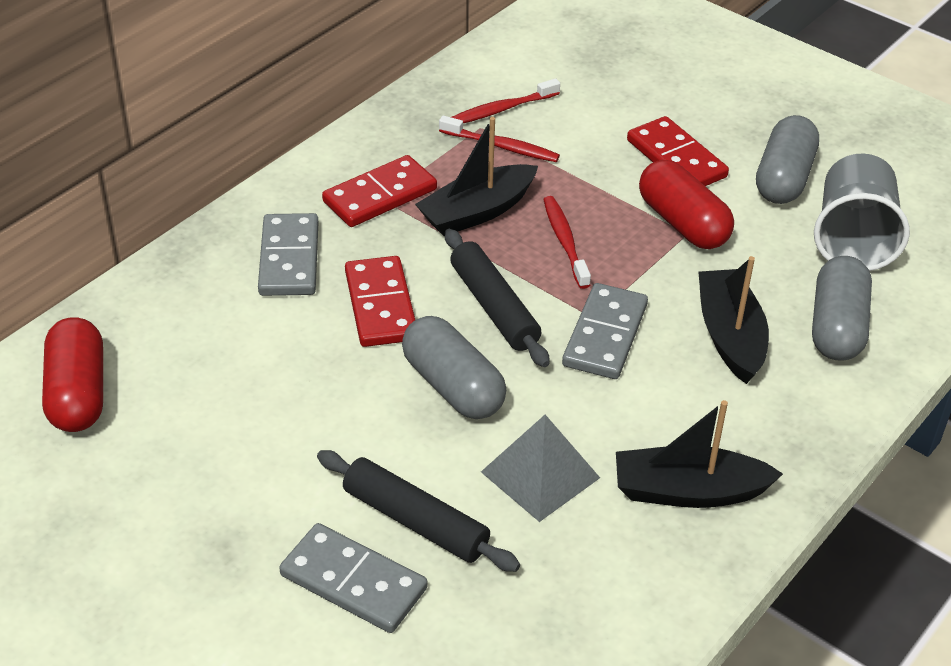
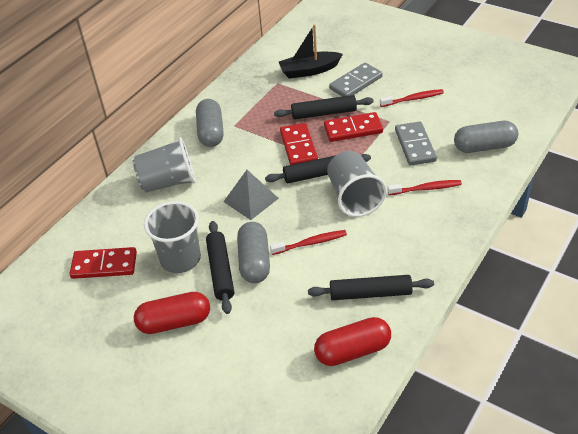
black boat: [415,117,538,236] [616,400,783,508] [698,256,769,384] = 3 -> [279,24,343,79] = 1
black rolling pin: [317,450,520,572] [445,229,550,367] = 2 -> [206,221,234,314] [265,154,371,183] [274,95,374,120] [308,275,434,300] = 4
grey cup: [814,153,910,271] = 1 -> [133,137,196,192] [144,201,201,273] [327,151,387,217] = 3
grey domino: [258,213,319,296] [279,523,428,633] [562,283,648,379] = 3 -> [329,63,383,97] [395,122,437,166] = 2

